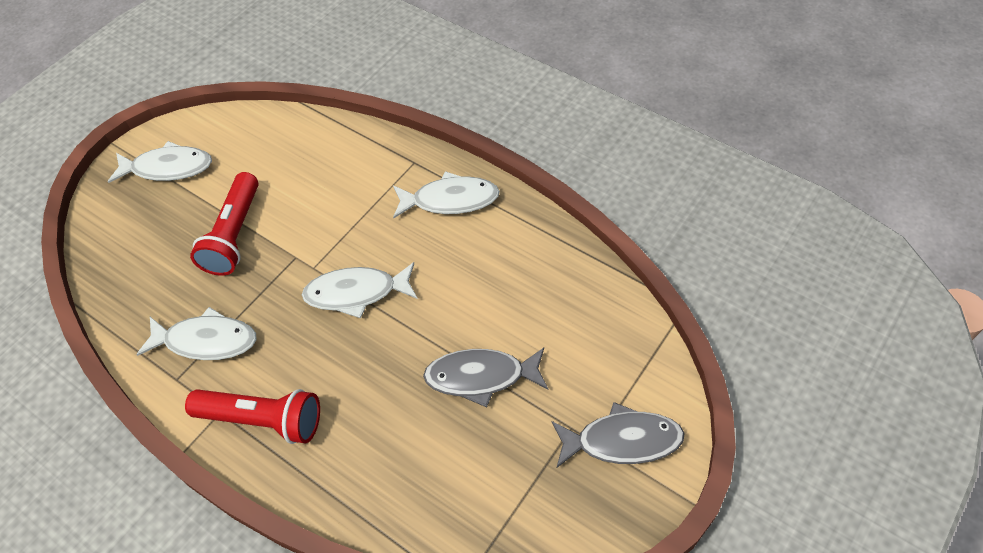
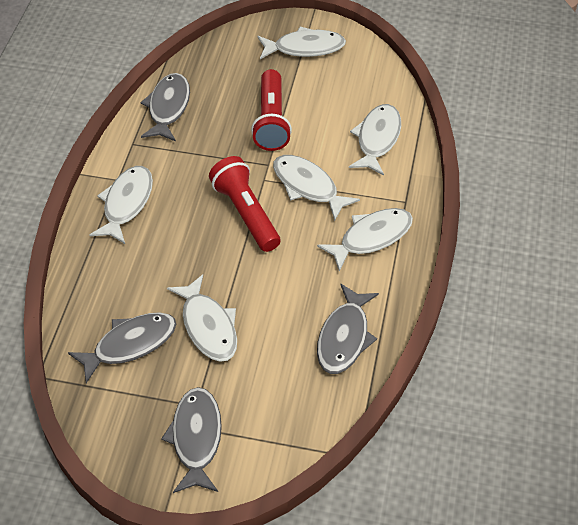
grey fish: [423,348,548,407] [552,402,685,467] = 2 -> [68,312,176,383] [140,73,190,141] [161,387,222,493] [317,284,379,374] = 4
white fish: [108,141,212,183] [136,307,257,360] [302,262,418,318] [393,171,500,219] = 4 -> [90,166,153,244] [167,274,237,362] [257,27,346,59] [273,155,360,221] [317,208,413,271] [349,104,401,176] = 6

